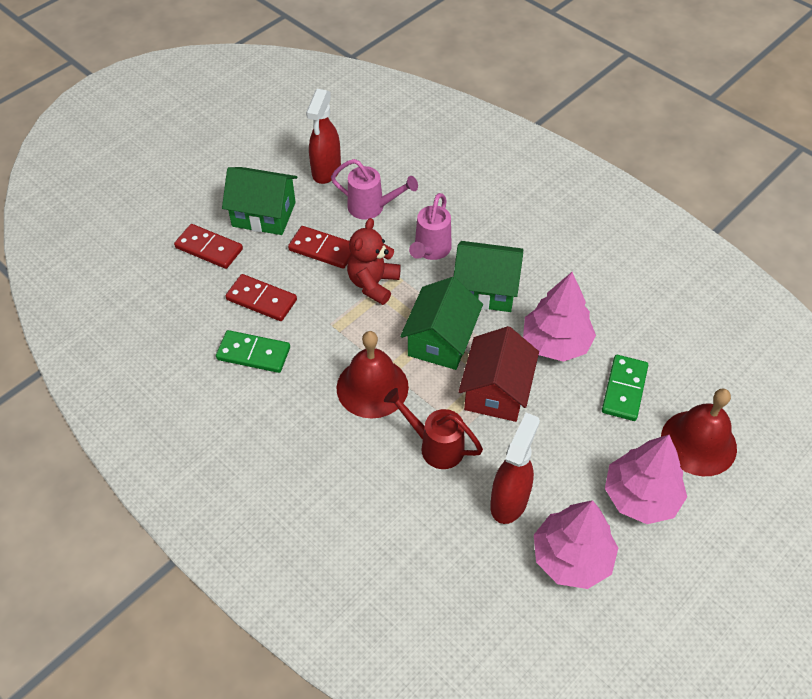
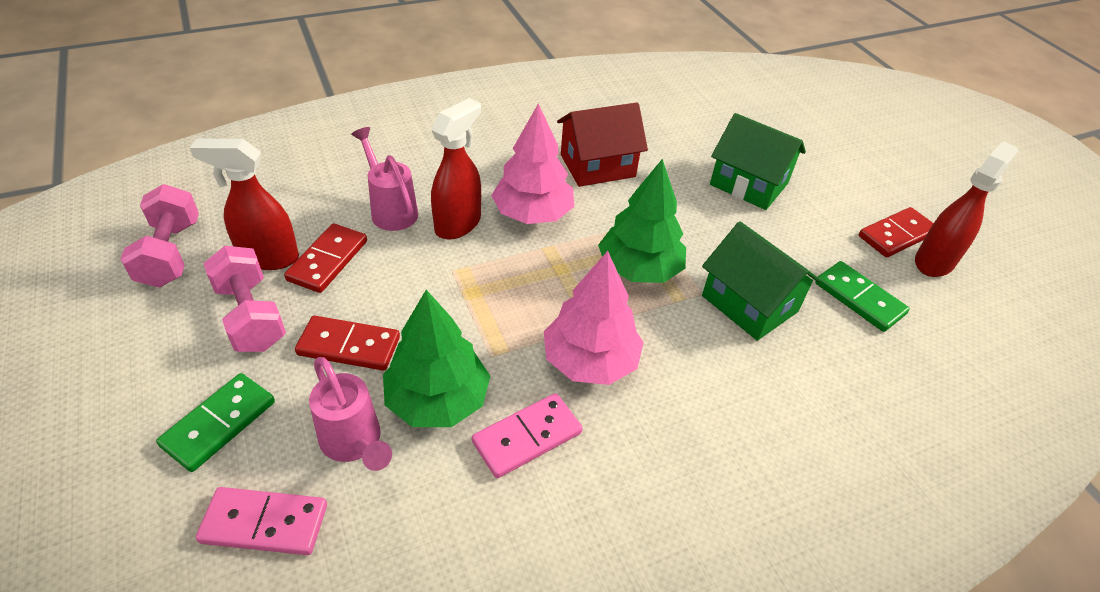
green house: [222,167,297,235] [400,277,483,370] [453,241,523,312] = 3 -> [702,221,822,341] [710,113,806,210] = 2
green tree: none = 0 -> [383,290,490,427] [598,159,686,283] = 2
pink domino: none = 0 -> [196,487,327,555] [472,393,583,478] = 2
pink dumbbell: none = 0 -> [120,184,199,287] [203,246,286,352] = 2
pink tree: [523,272,596,362] [534,500,618,589] [605,435,687,524] = 3 -> [491,103,574,224] [544,251,644,385] = 2
red bell: [337,331,409,419] [661,388,737,476] = 2 -> none = 0
red spray bottle: [306,89,341,184] [490,413,540,524] = 2 -> [190,139,299,270] [431,98,481,239] [915,141,1018,277] = 3
red teddy bear: [347,218,401,305] = 1 -> none = 0
red watering can: [384,388,483,469] = 1 -> none = 0

